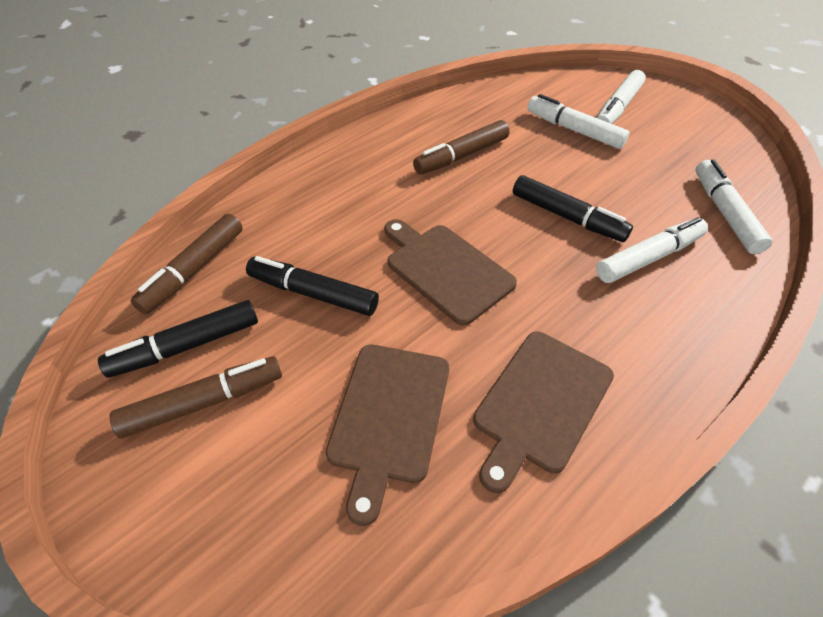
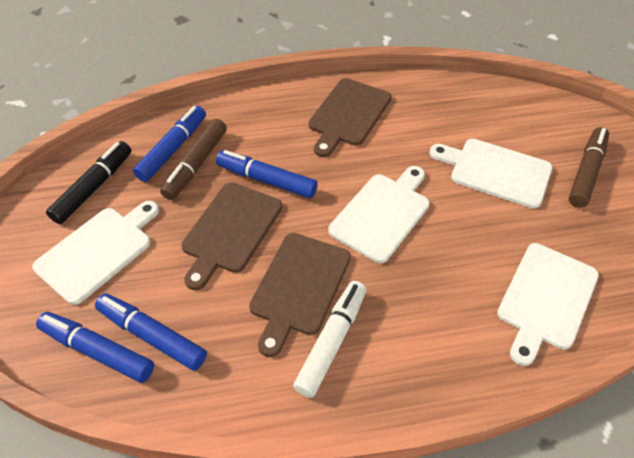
black marker: [98,300,258,378] [246,256,379,316] [513,175,633,242] = 3 -> [46,141,131,224] = 1
blue marker: none = 0 -> [36,312,154,383] [95,294,207,371] [133,106,206,182] [216,150,318,198] = 4
brown marker: [110,356,282,439] [131,214,243,314] [413,120,510,174] = 3 -> [160,119,227,200] [568,127,609,208] = 2
white cutting board: none = 0 -> [32,201,159,305] [328,166,430,263] [429,139,552,208] [497,243,599,366] = 4
white marker: [527,94,629,149] [596,217,708,283] [597,70,646,124] [696,160,772,254] = 4 -> [293,281,366,398] = 1

